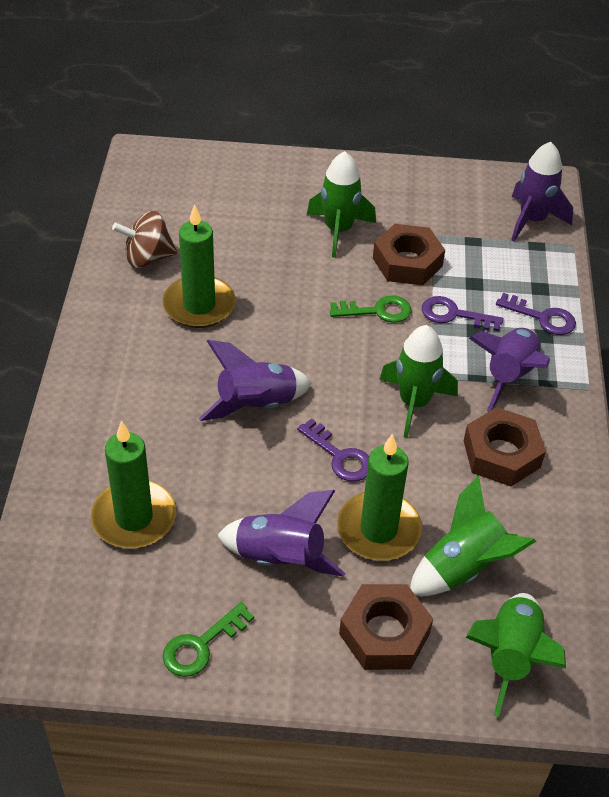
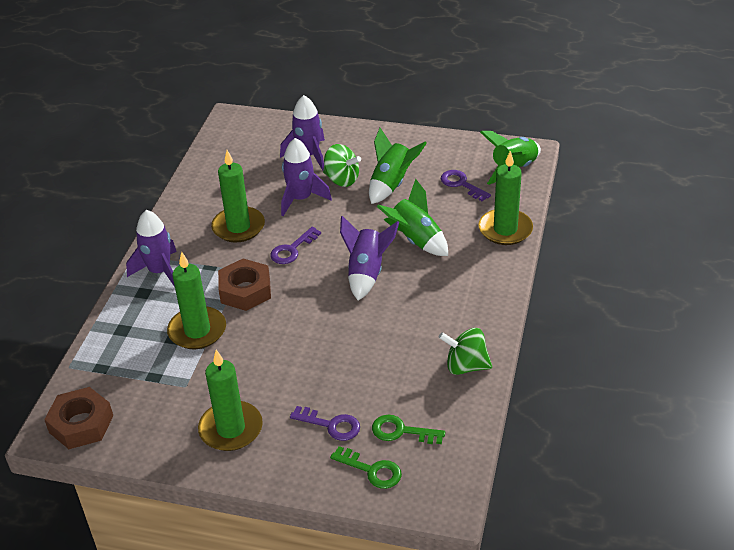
brown nut: [339,584,433,670] [373,224,445,285] [464,407,546,487] = 3 -> [44,387,113,449] [218,258,271,311] = 2
brown spinning top: [112,211,177,268] = 1 -> none = 0
green candle: [91,421,176,548] [163,204,236,328] [337,434,422,561] = 3 -> [167,252,226,349] [198,350,263,451] [211,150,265,242] [478,151,533,245] = 4
green rocket: [307,151,376,258] [379,325,458,438] [410,476,536,596] [466,593,566,717] = 4 -> [369,128,427,204] [377,179,448,256] [480,131,541,185] = 3
green spinning top: none = 0 -> [323,144,361,187] [439,328,492,375] = 2

